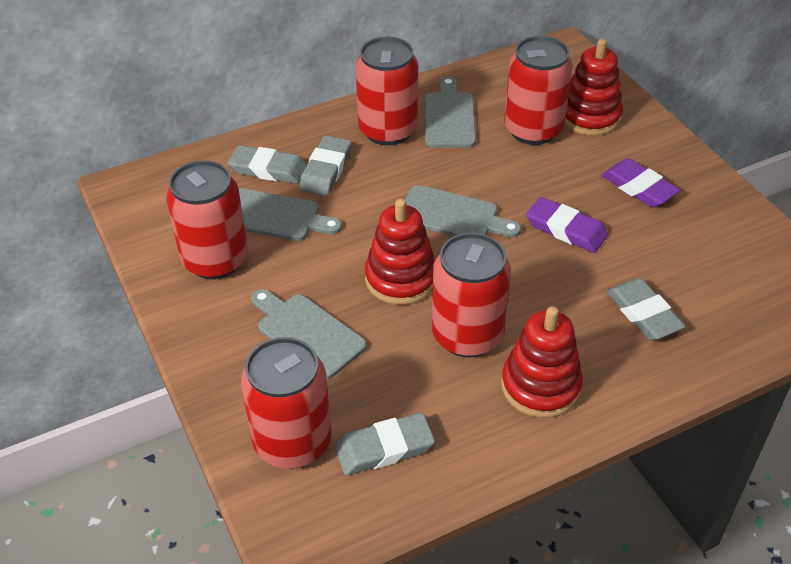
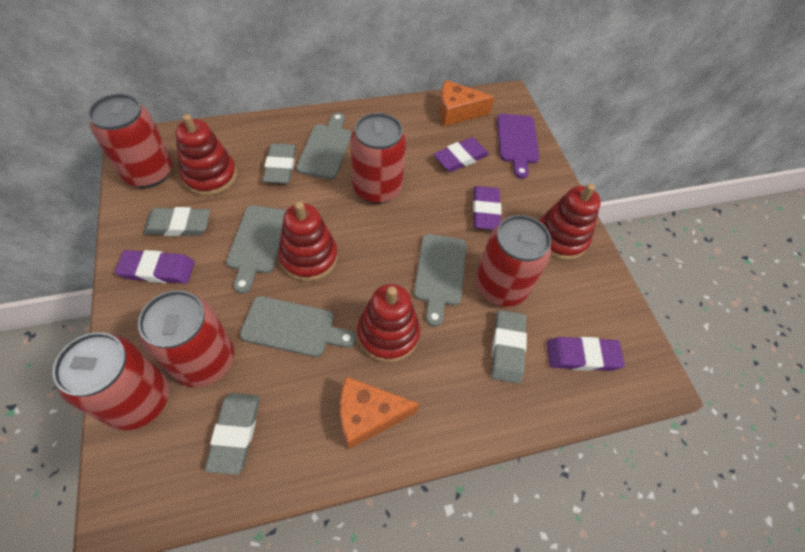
orange cheese: none = 0 -> [340,376,420,449] [439,80,494,126] = 2
purple cutting board: none = 0 -> [497,114,539,179] = 1
purple eraser: [526,197,608,253] [601,158,680,207] = 2 -> [115,250,195,284] [434,137,489,172] [473,186,502,230] [547,337,625,371] = 4
red stacking toy: [365,199,435,305] [501,306,583,418] [564,39,623,136] = 3 -> [175,114,237,196] [278,202,338,281] [357,284,420,363] [539,183,601,260] = 4

